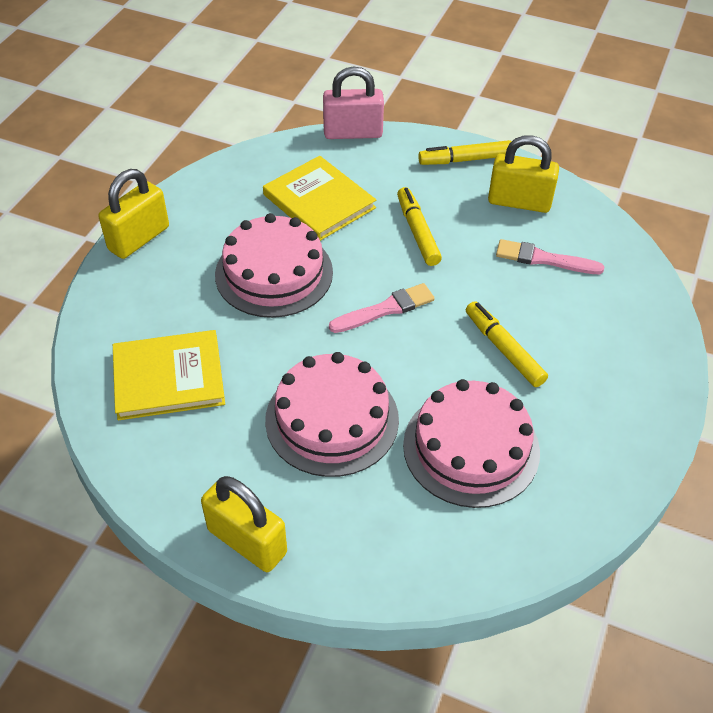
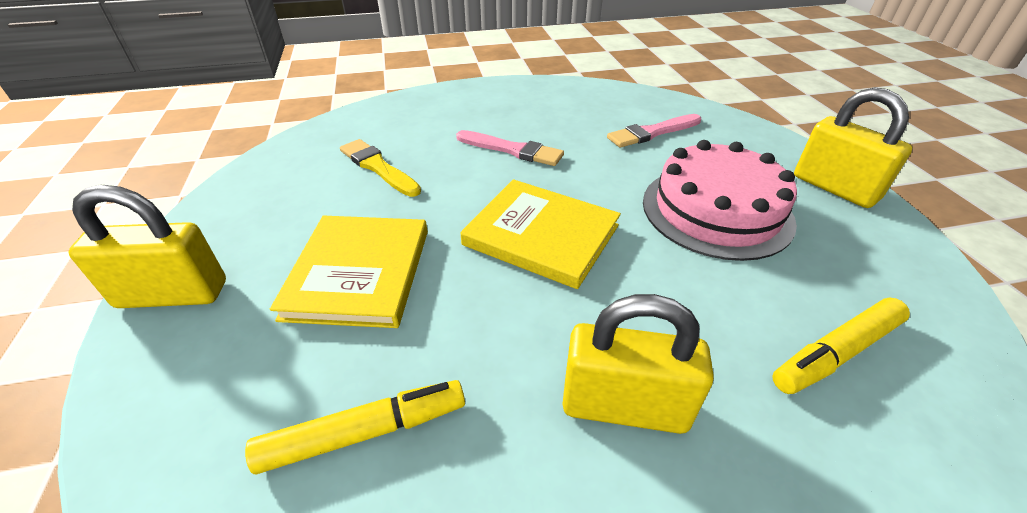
pink cake: [215,213,333,318] [265,352,399,477] [403,379,540,508] = 3 -> [643,140,797,261] = 1
pink padlock: [323,66,384,139] = 1 -> none = 0
yellow brush: none = 0 -> [340,139,421,197] = 1
yellow marker: [397,187,442,266] [418,140,512,165] [466,301,548,387] = 3 -> [245,380,465,474] [772,298,910,394] = 2

